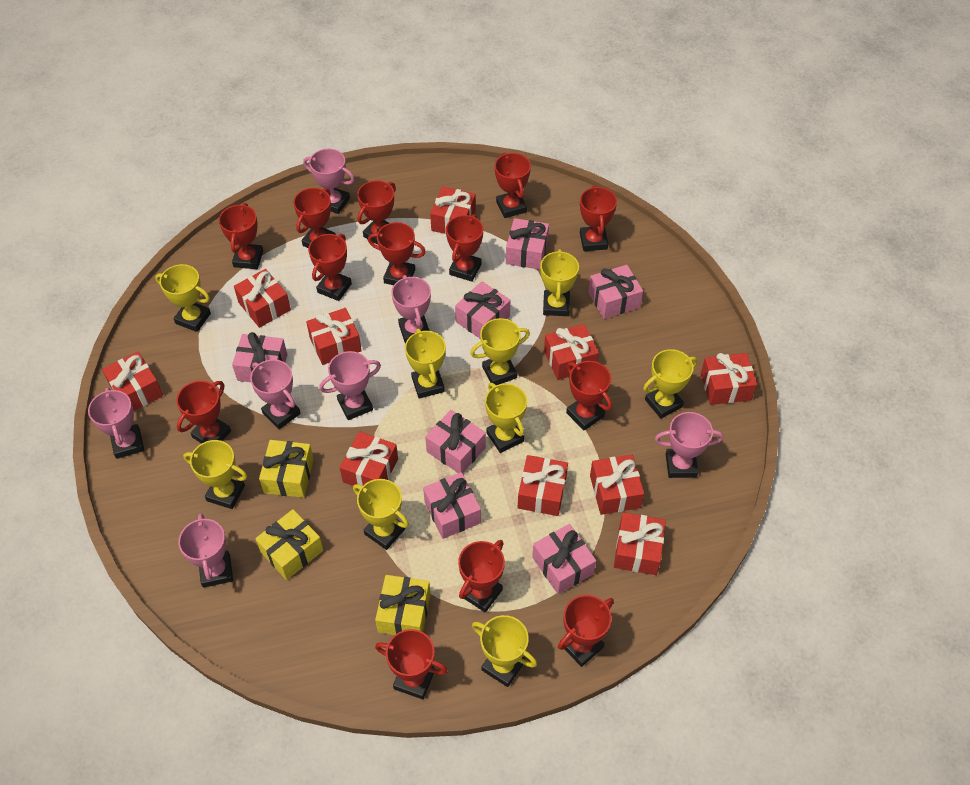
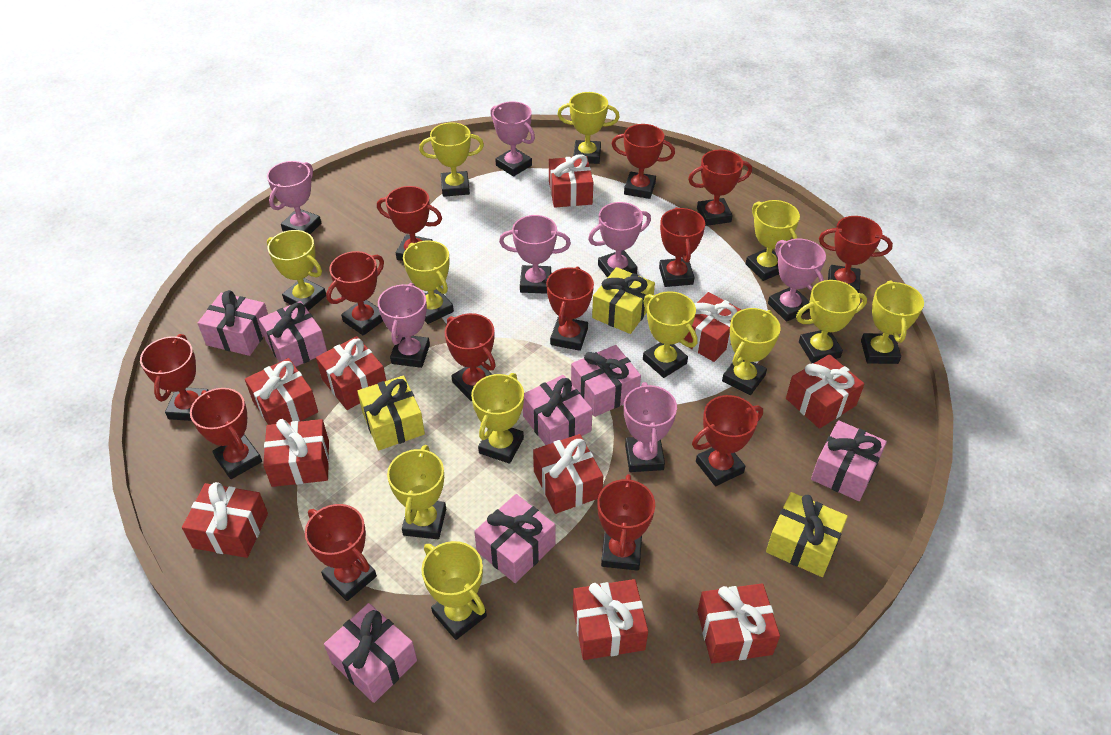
yellow trophy: [155,264,211,332] [183,440,247,509] [353,479,409,550] [405,329,446,399] [470,318,530,385] [472,615,537,687] [485,383,527,453] [540,249,579,316] [643,349,697,419] = 9 -> [267,230,326,311] [387,445,446,539] [403,240,454,324] [419,122,484,197] [421,541,487,640] [471,373,524,464] [557,92,620,164] [643,291,698,378] [722,308,781,395] [746,200,800,281] [796,280,867,363] [861,280,924,364] = 12

